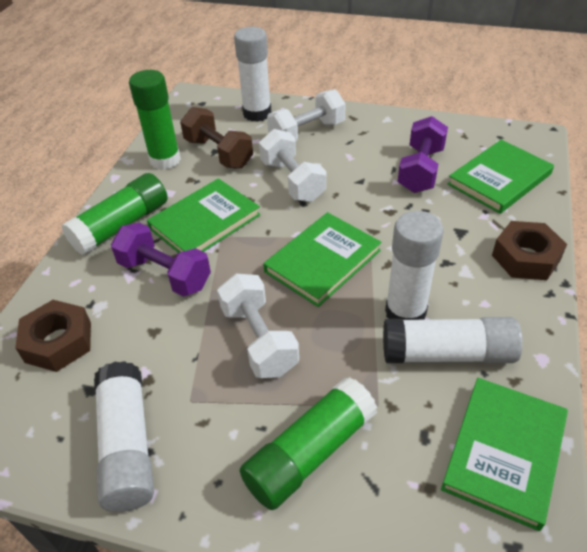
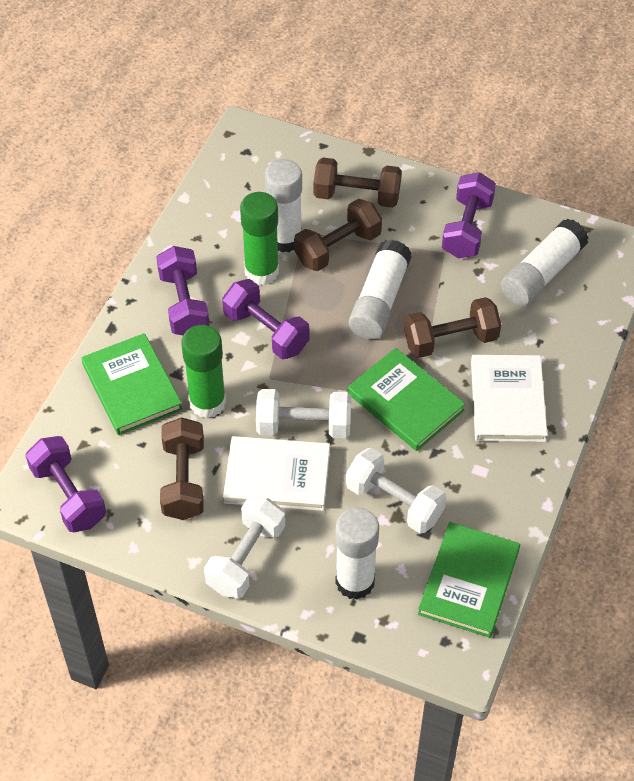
brown dumbbell: [180,107,253,168] = 1 -> [160,417,204,520] [294,199,382,271] [313,157,402,208] [404,297,501,358] = 4
brown nut: [15,300,91,372] [492,221,567,280] = 2 -> none = 0
green book: [147,178,260,253] [263,212,382,307] [441,378,568,531] [448,140,554,214] = 4 -> [81,333,183,435] [348,348,465,451] [418,522,520,638] = 3
green glue stick: [61,173,168,255] [129,70,181,170] [240,377,377,510] = 3 -> [181,325,226,418] [240,192,279,285] = 2
purple dumbbell: [111,223,211,297] [398,116,448,193] = 2 -> [26,436,106,532] [156,246,210,335] [222,279,310,359] [442,172,496,258] = 4
white book: none = 0 -> [223,436,330,511] [471,355,548,442] = 2

